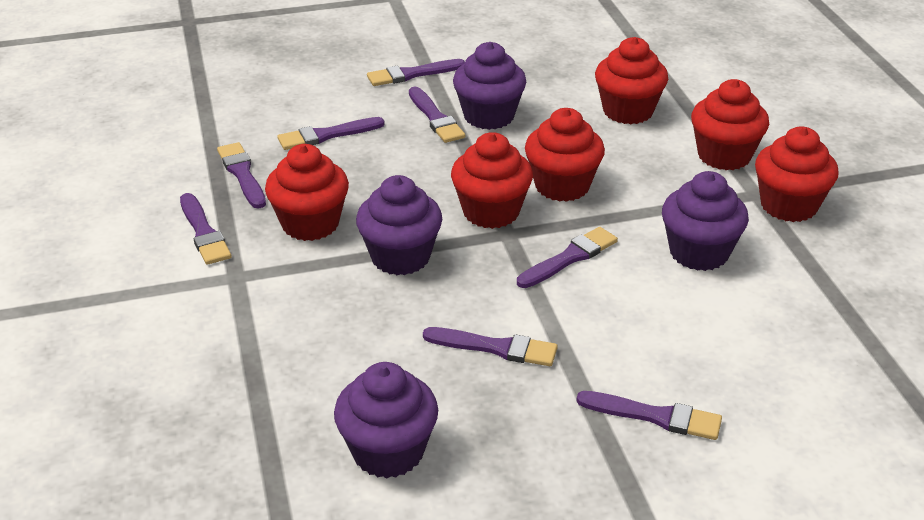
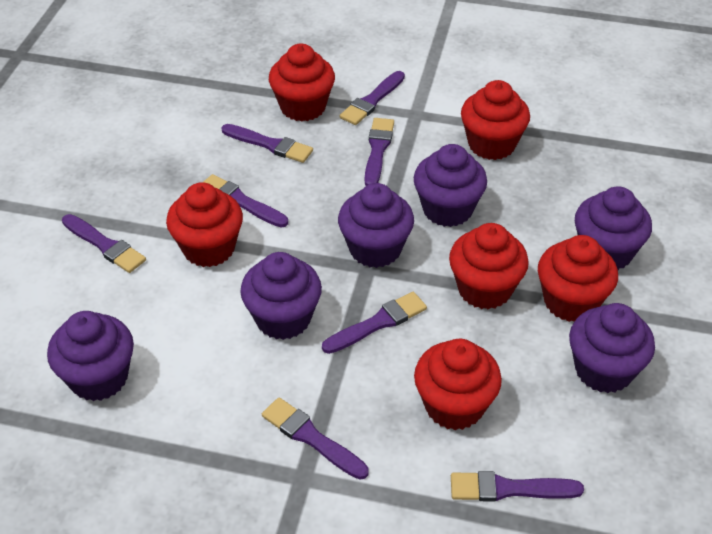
purple cupcake: [334,362,438,478] [356,175,442,275] [453,42,526,130] [662,171,749,271] = 4 -> [47,311,134,401] [240,252,322,340] [338,183,414,268] [414,144,487,227] [569,303,655,393] [575,186,652,270] = 6

